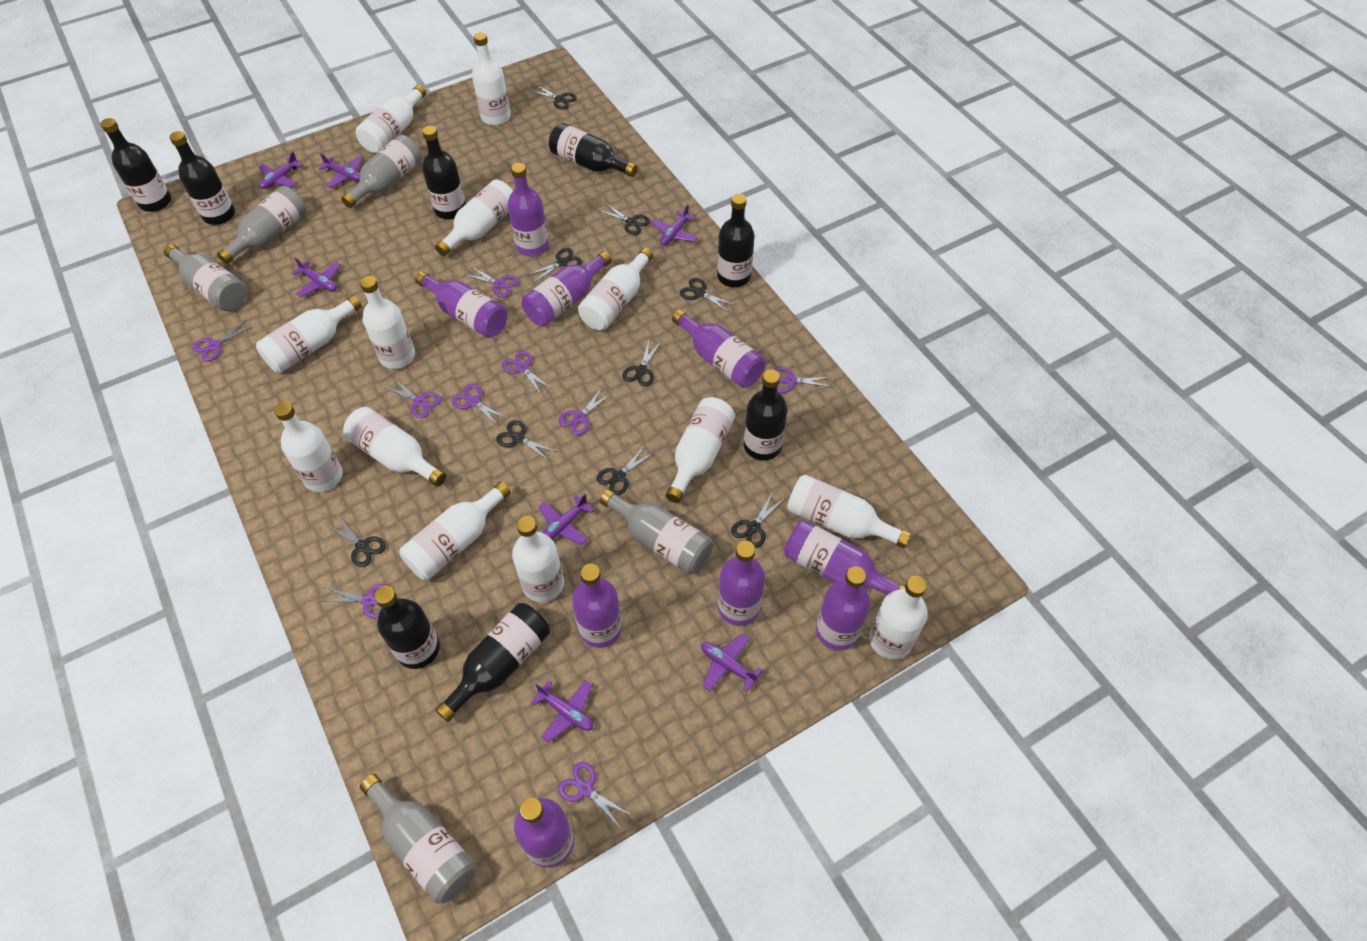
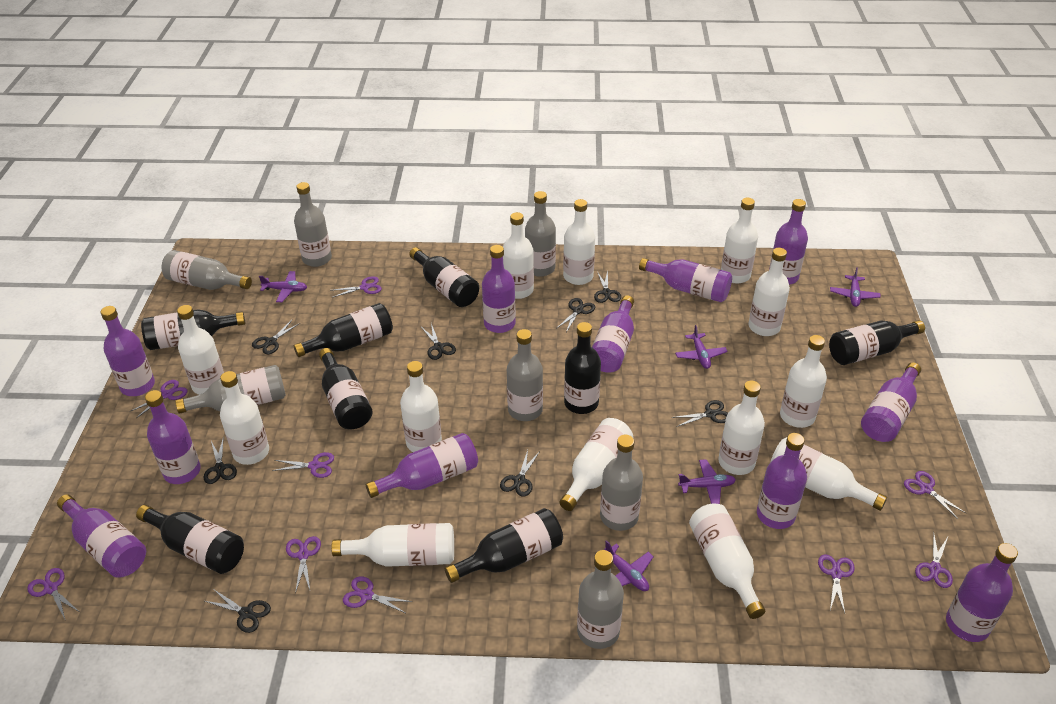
black scissors: [328,516,386,567] [496,420,557,461] [528,248,582,282] [531,85,577,110] [597,447,655,495] [600,204,650,235] [623,341,660,386] [680,278,735,312] [731,493,784,548] = 9 -> [204,436,237,484] [205,589,271,633] [252,320,300,354] [421,323,456,360] [500,450,539,497] [557,298,595,332] [594,270,621,303] [672,400,728,427] = 8
grey bottle: [164,244,247,311] [217,186,306,264] [341,135,422,208] [360,774,476,903] [600,489,713,574] = 5 -> [161,250,252,290] [175,365,286,414] [294,182,332,267] [507,329,543,421] [525,191,556,277] [577,550,624,649] [600,435,643,531] = 7
purple bottle: [415,271,507,338] [507,163,549,256] [514,797,574,868] [522,251,612,326] [572,564,622,648] [672,309,765,388] [718,541,765,626] [784,520,905,595] [816,566,870,650] = 9 -> [57,494,146,578] [101,306,155,396] [145,390,201,484] [366,433,478,498] [482,245,516,333] [592,295,634,373] [639,258,732,302] [757,433,807,529] [769,199,808,285] [861,362,921,442] [946,543,1018,642] = 11
purple plane: [259,152,302,189] [292,258,341,297] [319,154,363,188] [531,680,593,742] [538,494,594,545] [651,204,698,245] [701,634,763,692] = 7 -> [259,271,307,302] [604,540,654,591] [675,325,728,369] [678,459,736,504] [830,267,881,307] = 5

